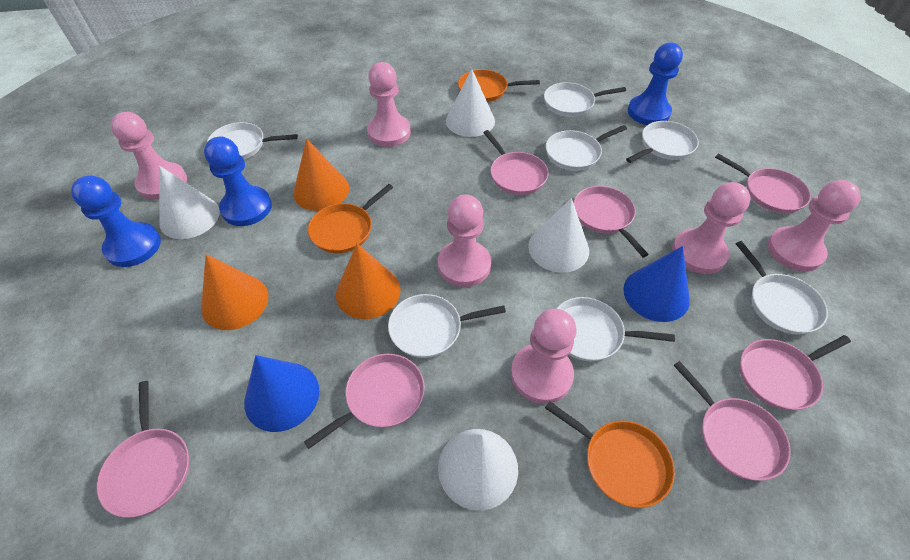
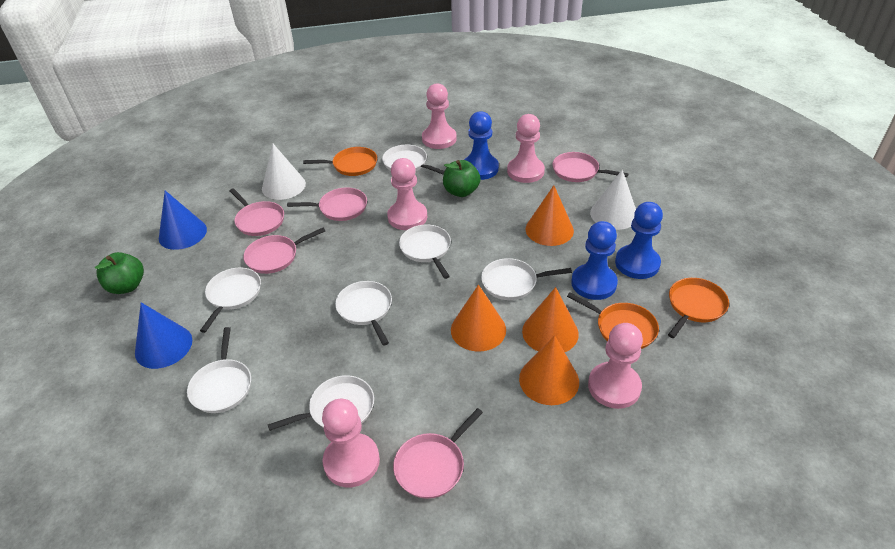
green apple: none = 0 -> [95,252,144,294] [443,160,480,197] = 2
orange cone: [201,254,268,330] [293,139,349,211] [336,244,400,319] = 3 -> [451,285,506,352] [519,335,579,405] [522,287,579,352] [526,185,574,246] = 4
pink pan: [97,381,189,518] [304,354,425,449] [483,130,548,195] [573,186,649,257] [673,361,791,481] [715,153,811,213] [740,335,851,410] = 7 -> [230,188,284,236] [243,228,325,274] [287,188,367,221] [393,408,483,499] [552,152,629,182] = 5
pink pawn: [111,112,187,200] [367,62,411,147] [438,195,491,287] [511,309,576,404] [672,182,751,274] [767,180,861,272] = 6 -> [322,399,380,487] [387,158,427,230] [422,83,457,149] [507,114,545,183] [588,323,643,409] = 5
white cone: [159,166,220,239] [438,429,518,511] [446,69,495,137] [528,198,589,273] = 4 -> [262,144,306,200] [590,170,636,230] = 2

